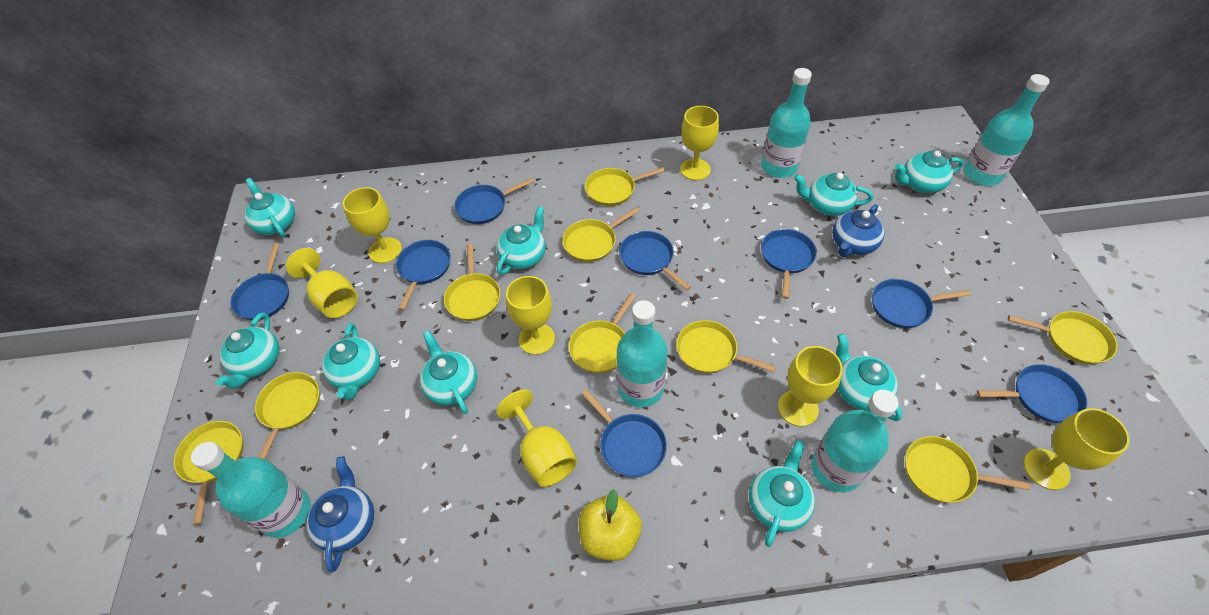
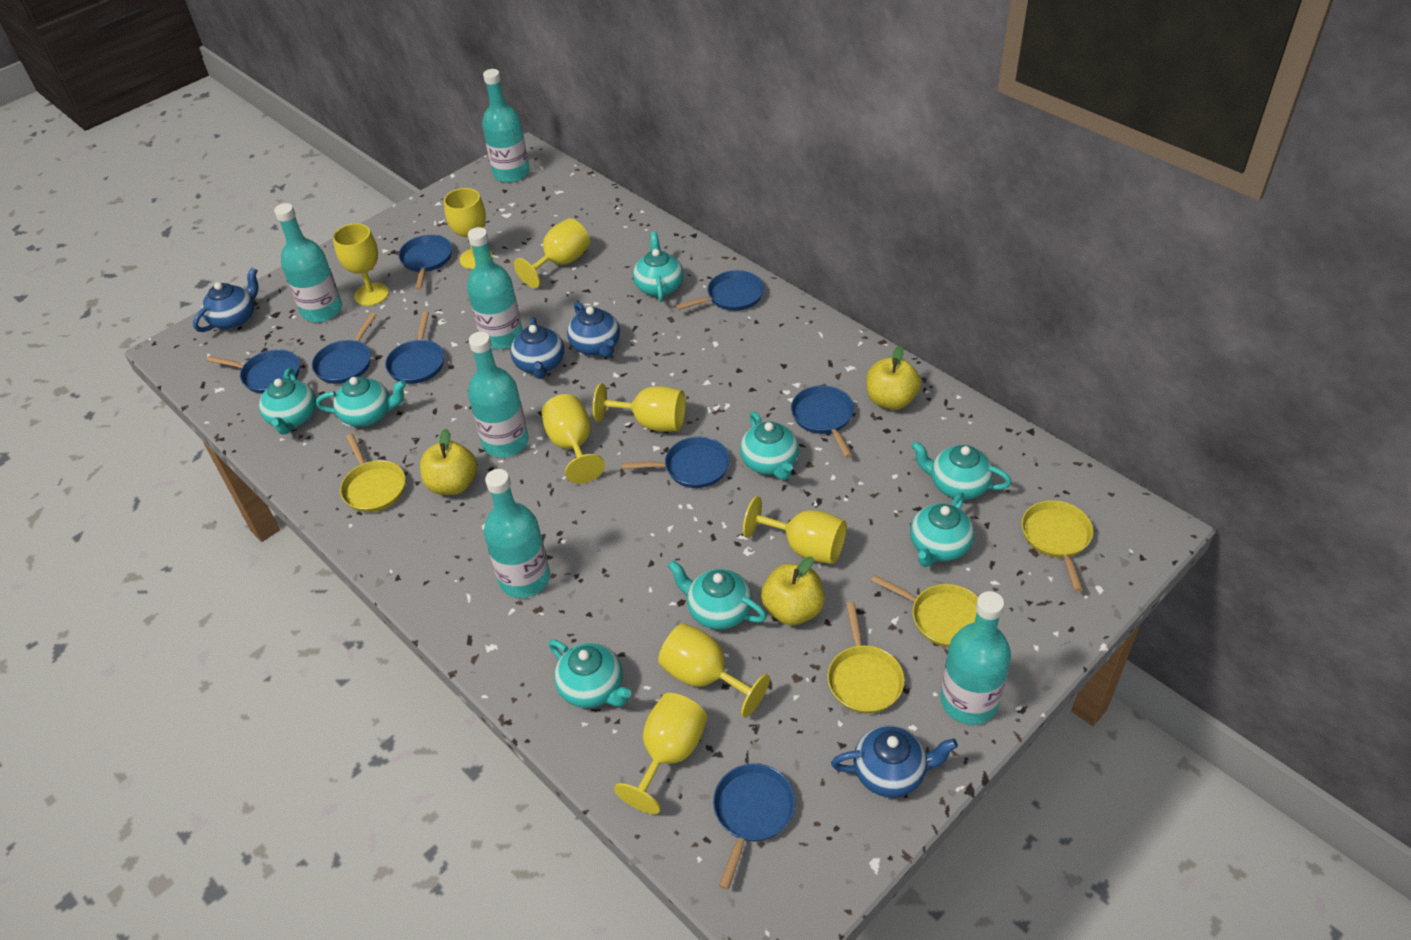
blue teapot: [306,456,374,572] [832,204,884,257] = 2 -> [193,268,258,332] [510,317,564,379] [567,302,620,358] [831,726,958,798] = 4
turquoise bottle: [191,442,311,538] [617,300,668,407] [761,68,812,178] [811,390,899,492] [964,74,1050,186] = 5 -> [274,203,342,322] [467,227,523,349] [468,332,529,457] [482,69,529,183] [484,469,550,598] [940,591,1011,725] = 6
turquoise teapot: [215,312,280,389] [245,178,295,237] [322,323,380,400] [420,331,477,414] [497,206,546,275] [749,440,815,547] [794,173,873,216] [836,333,902,421] [895,150,964,193] = 9 -> [259,368,316,435] [316,377,406,427] [549,640,631,708] [633,232,683,302] [668,560,767,630] [740,412,799,480] [910,492,974,567] [911,441,1012,500] = 8
yellow apple: [579,489,642,561] = 1 -> [420,428,477,495] [761,557,825,625] [866,345,921,410] = 3
yellow goblet: [286,248,358,318] [343,187,402,263] [496,390,577,487] [506,276,555,355] [680,106,719,180] [778,346,843,427] [1023,408,1130,490] = 7 -> [333,223,389,306] [444,188,493,269] [514,218,590,288] [542,394,605,484] [593,383,686,432] [614,693,707,814] [658,623,770,717] [743,496,847,564] = 8
yellow pan: [174,421,244,525] [255,372,320,459] [444,243,500,321] [562,207,639,262] [569,293,636,373] [585,167,665,206] [676,320,776,373] [905,436,1030,503] [1008,311,1117,364] = 9 -> [340,434,406,512] [827,602,905,714] [871,575,978,647] [1021,500,1093,591] = 4

